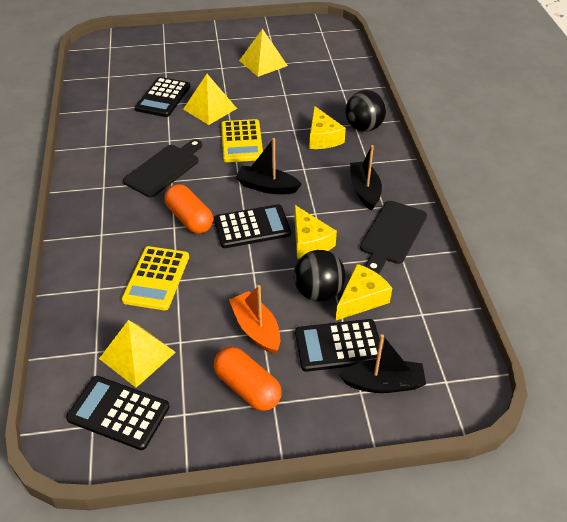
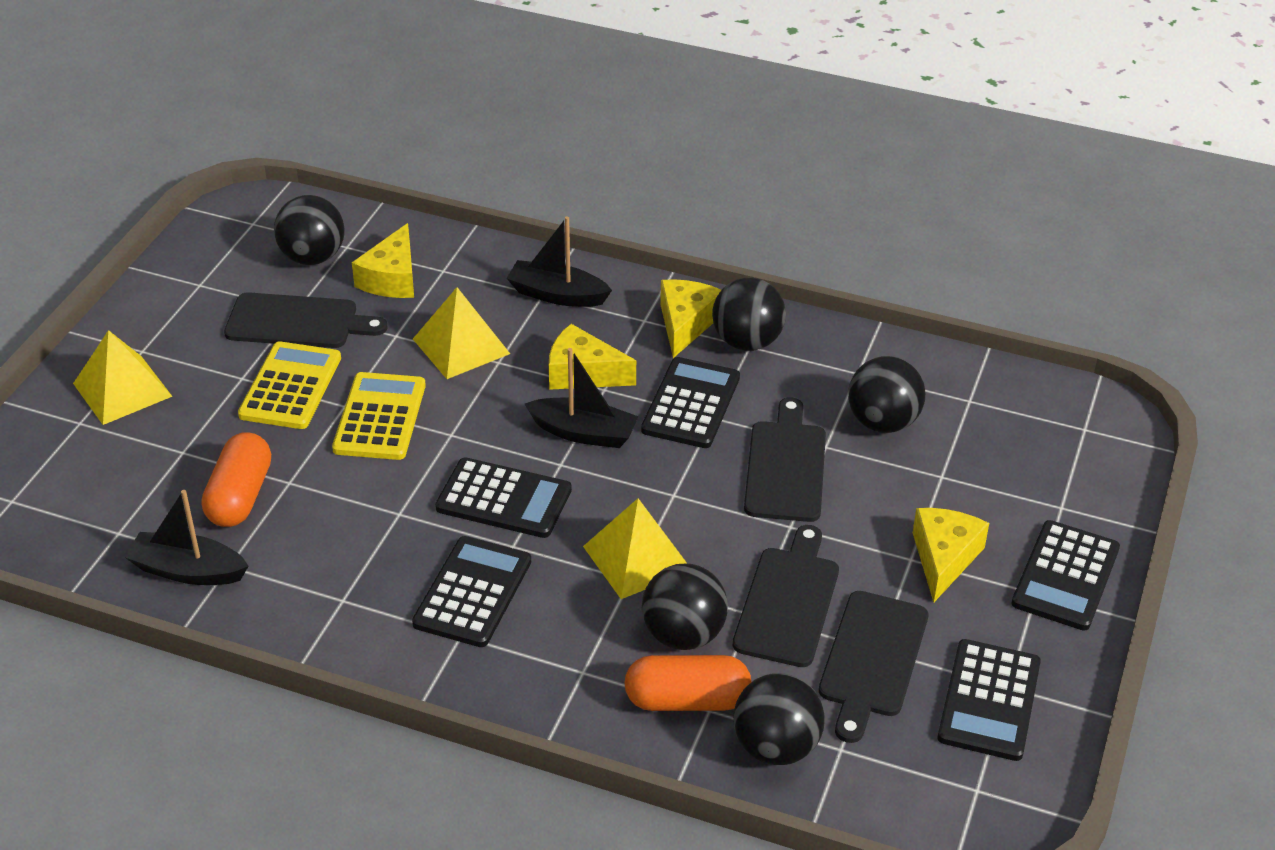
black ball: [294,250,346,302] [345,90,386,132] = 2 -> [274,195,345,265] [642,563,728,650] [712,277,786,351] [733,673,825,765] [848,356,925,433] = 5
black calculator: [66,376,170,450] [135,77,190,117] [214,204,291,248] [295,319,383,372] = 4 -> [412,536,531,647] [435,457,572,538] [641,357,740,448] [938,639,1041,761] [1012,520,1120,630] = 5
black cutting board: [123,139,202,197] [360,201,427,274] = 2 -> [224,292,387,348] [733,525,839,667] [744,397,826,522] [819,591,928,743] = 4
orange boat: [229,285,280,354] = 1 -> none = 0
yellow cheese: [295,205,337,259] [309,106,346,149] [336,264,392,320] = 3 -> [352,223,414,298] [549,324,636,390] [660,279,721,358] [913,508,989,602] = 4

